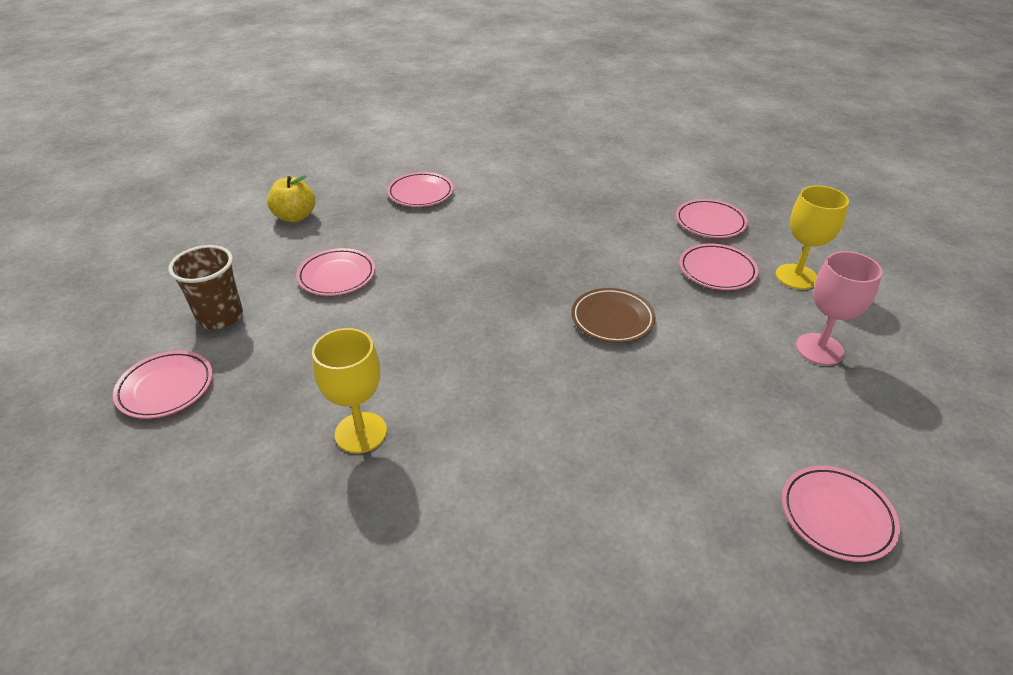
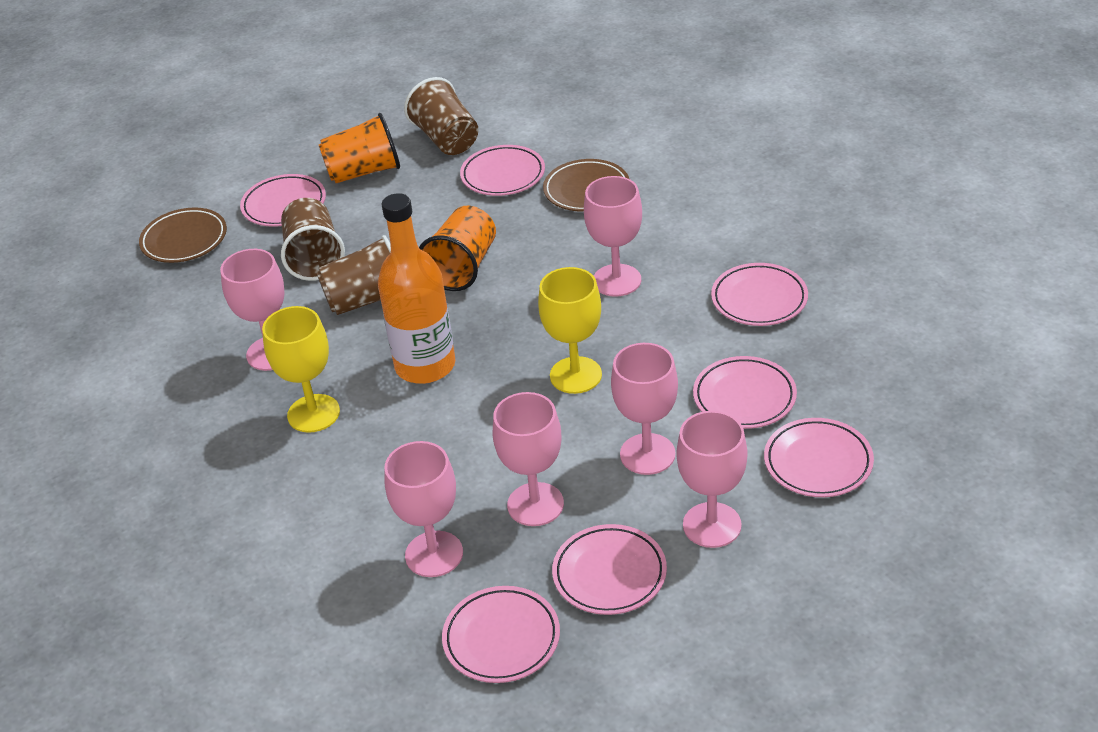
brown cup: [169,245,243,330] = 1 -> [281,198,345,281] [317,235,391,315] [404,77,479,155] = 3
brown plate: [571,288,656,343] = 1 -> [139,208,227,263] [543,159,629,212] = 2
orange bottle: none = 0 -> [378,193,455,384] = 1
orange cup: none = 0 -> [319,113,400,183] [419,205,496,291] = 2
pink goblet: [796,251,882,365] = 1 -> [220,249,284,371] [384,441,463,577] [493,392,564,526] [584,176,642,297] [611,343,678,475] [676,411,747,548] = 6
pink plate: [113,351,212,419] [296,248,375,296] [387,172,454,207] [676,199,748,238] [679,243,758,290] [782,466,900,562] = 6 -> [240,174,326,227] [442,586,560,683] [460,145,545,196] [552,524,667,615] [693,356,797,429] [711,263,808,326] [764,418,874,497] = 7
yellow apple: [267,175,315,222] = 1 -> none = 0

